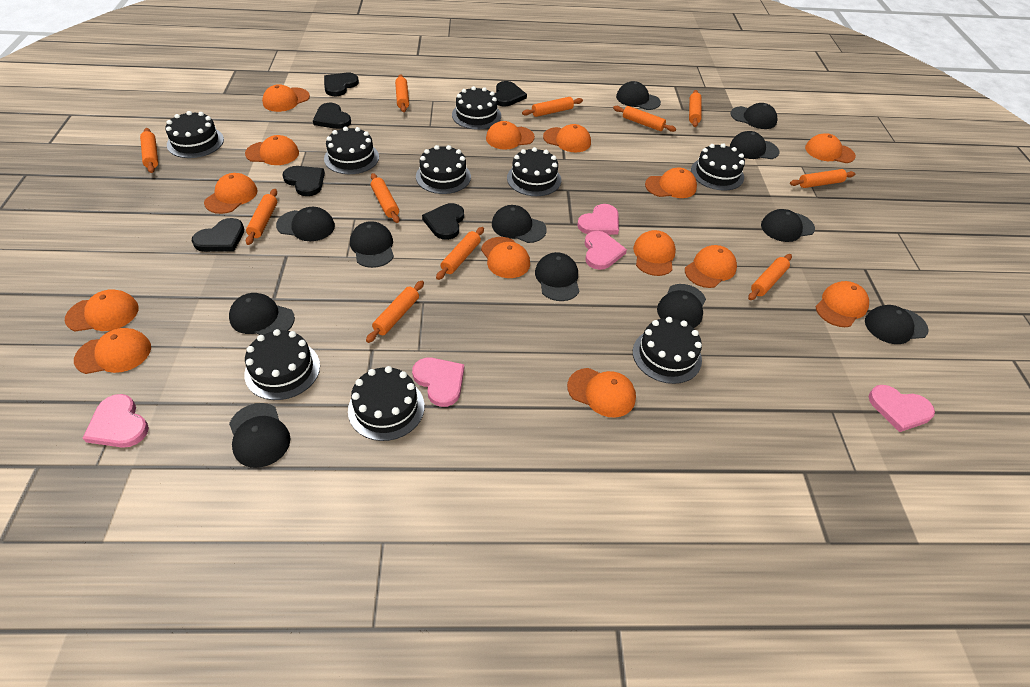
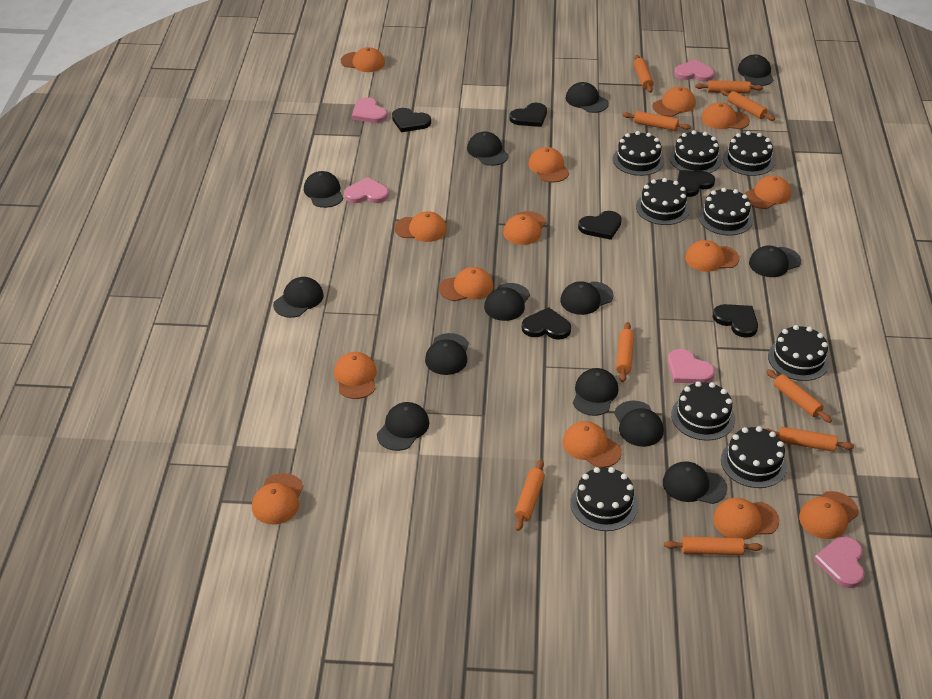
black cap: [229,293,295,335] [229,403,291,468] [276,207,335,241] [350,221,394,268] [492,205,547,243] [535,252,579,301] [616,81,661,110] [657,284,706,328] [730,131,779,159] [731,103,777,129] [761,209,815,242] [865,305,929,344] = 12 -> [273,277,324,318] [304,171,343,208] [377,402,429,451] [425,333,469,375] [467,132,509,166] [484,283,530,321] [560,281,614,315] [566,82,609,113] [573,368,618,416] [614,401,664,447] [663,461,727,504] [738,54,773,86] [749,245,801,277] = 13
orange rolling pin: [140,128,158,173] [246,189,277,245] [366,281,424,343] [371,173,400,223] [395,74,409,112] [436,227,484,280] [522,97,583,117] [613,106,676,132] [689,90,702,127] [748,254,792,300] [790,169,855,188] = 11 -> [515,459,545,531] [616,322,634,382] [622,111,691,131] [634,55,654,93] [664,536,762,555] [695,80,763,94] [720,90,775,121] [766,369,832,423] [766,427,854,452] = 9

